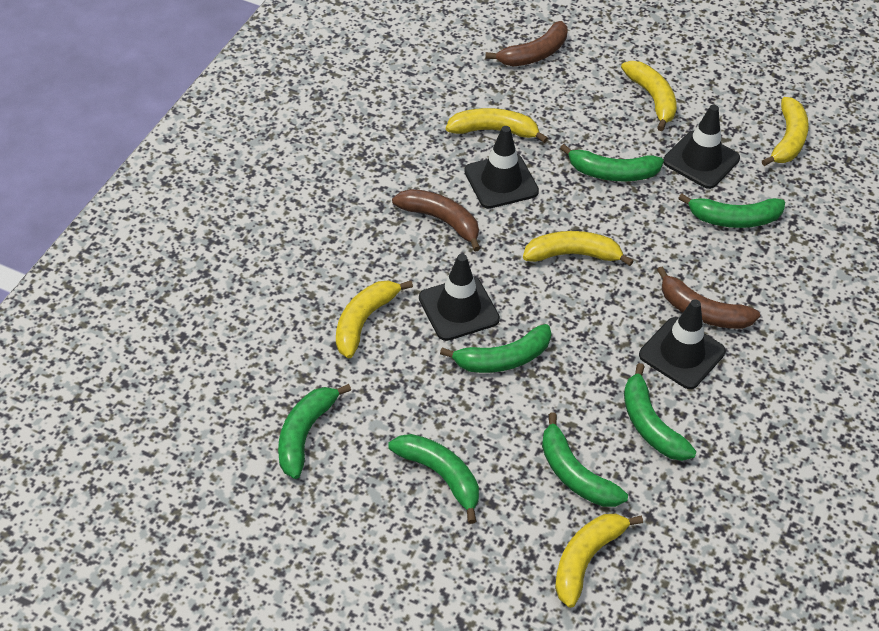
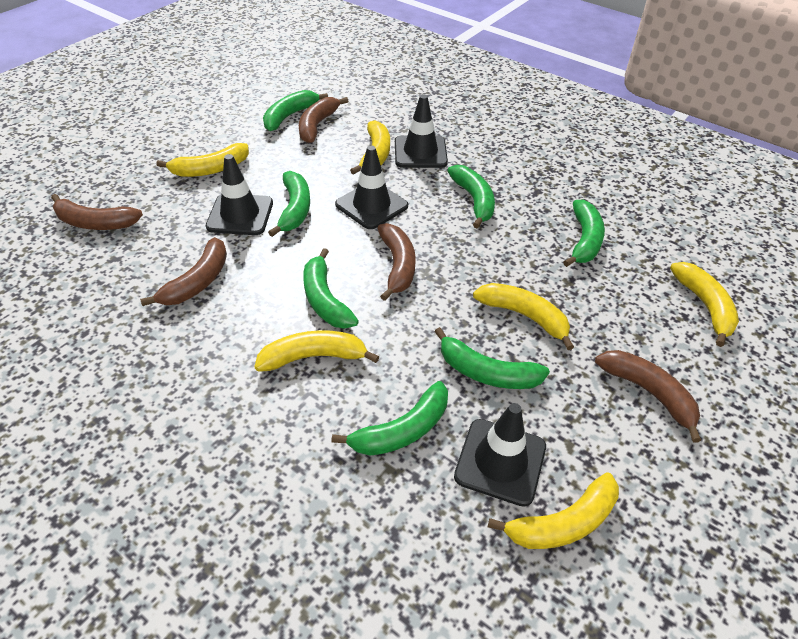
brown banana: [392,189,480,251] [485,21,567,66] [657,267,760,329] = 3 -> [51,194,143,230] [140,237,227,306] [299,97,348,143] [377,223,416,301] [595,350,701,443] = 5

